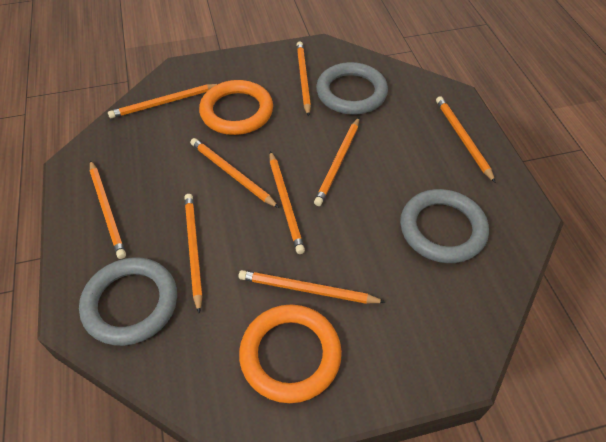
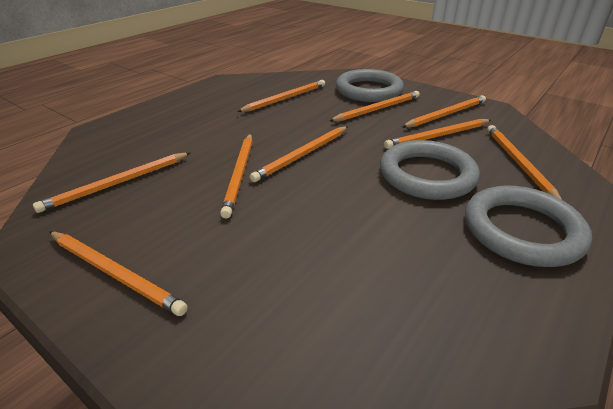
orange ring: [199,80,273,135] [239,305,342,403] = 2 -> none = 0

